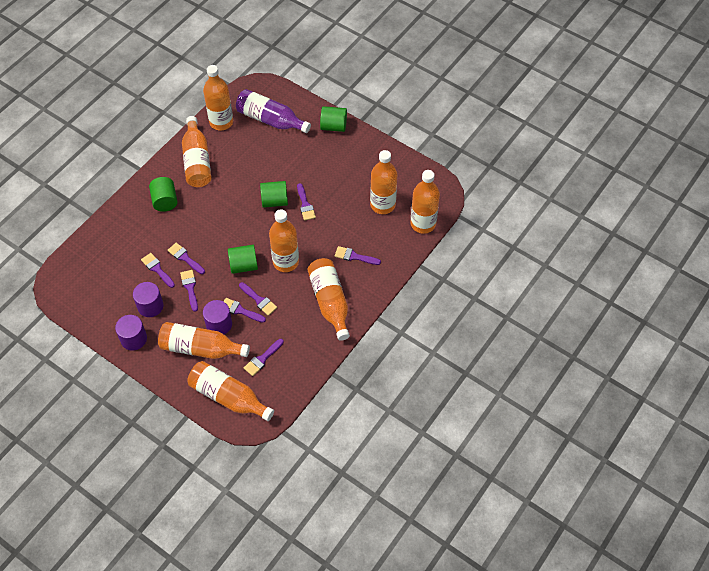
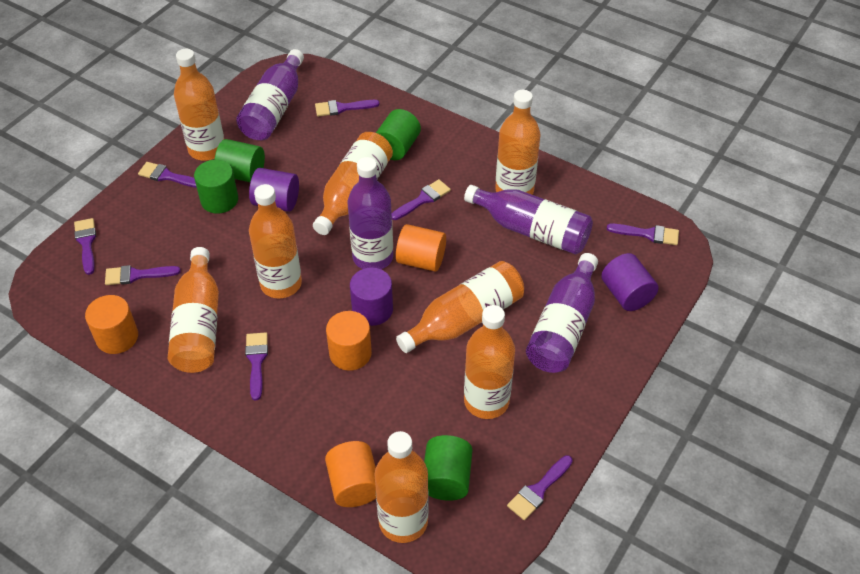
orange cylinder: none = 0 -> [85,295,138,354] [325,441,376,507] [326,311,372,371] [396,224,446,272] = 4
purple bottle: [236,89,311,133] = 1 -> [236,49,304,140] [348,157,393,269] [464,185,593,255] [526,253,598,373] = 4

